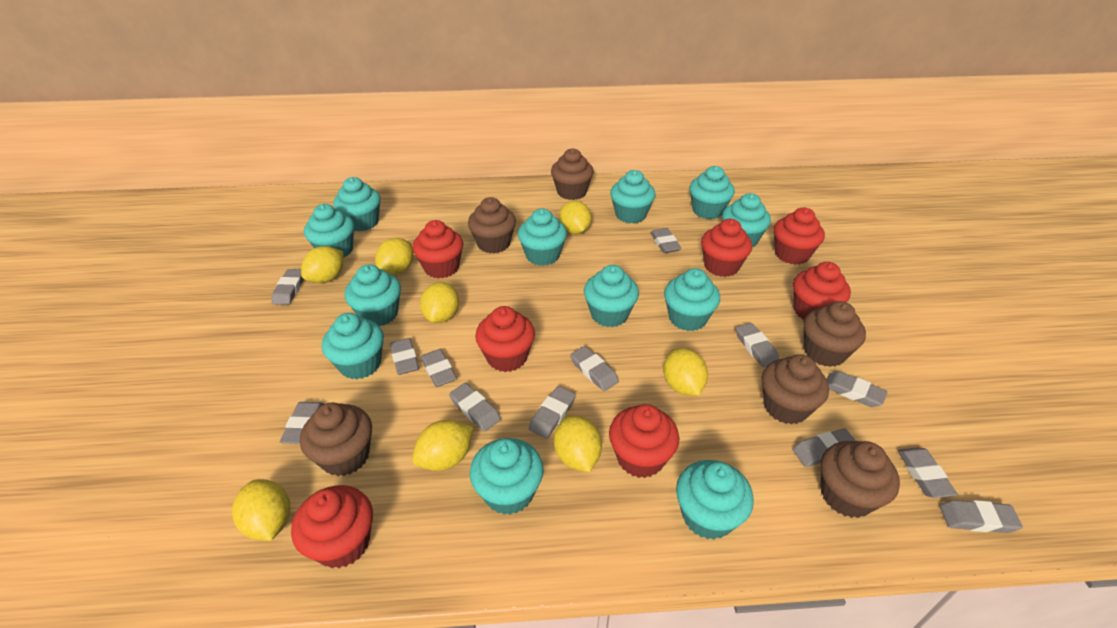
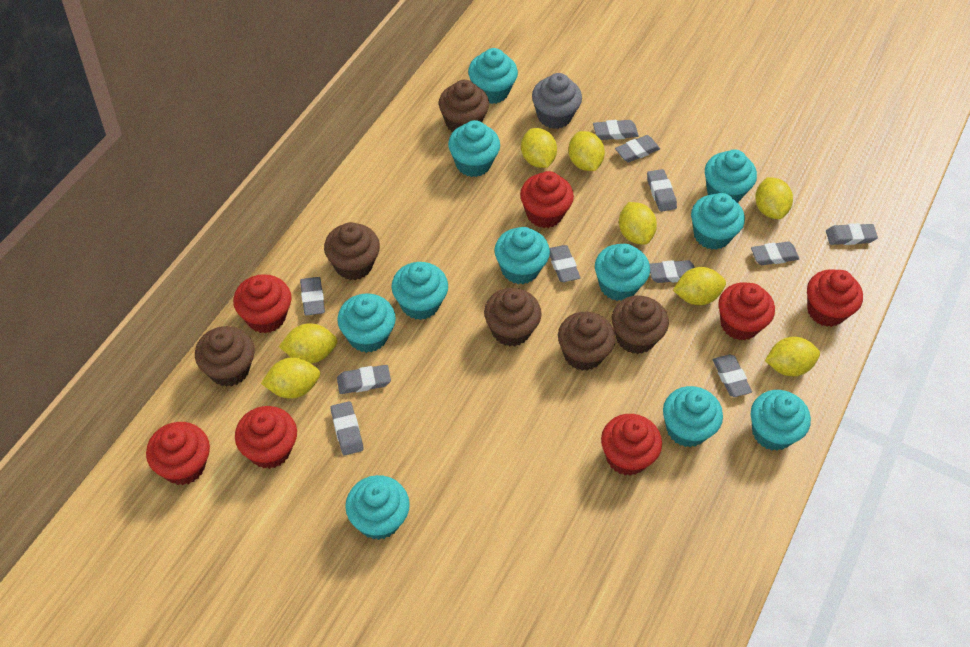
grey cupcake: none = 0 -> [532,73,582,129] = 1
grey eraser: [272,269,304,305] [280,402,324,444] [390,338,419,375] [421,349,457,387] [449,383,501,432] [529,386,576,439] [570,346,619,391] [650,228,681,253] [736,323,779,367] [793,428,856,467] [827,371,888,407] [897,447,958,498] [940,500,1023,533] = 13 -> [300,277,325,316] [331,401,364,456] [337,365,391,394] [549,245,580,282] [593,120,639,140] [615,135,660,162] [647,169,677,212] [650,260,695,283] [713,355,752,397] [751,241,799,265] [826,223,878,245] = 11
turquoise cupcake: [304,204,354,258] [322,313,384,379] [333,177,381,231] [345,264,401,326] [470,438,544,515] [518,208,567,266] [584,265,639,327] [610,170,655,223] [664,268,720,331] [676,460,754,540] [689,166,735,219] [722,193,771,247] = 12 -> [337,293,396,353] [345,475,410,540] [391,262,448,320] [448,120,500,177] [468,48,518,104] [494,227,550,284] [595,244,650,301] [663,386,723,447] [691,193,745,250] [705,149,757,203] [751,390,811,451] = 11

